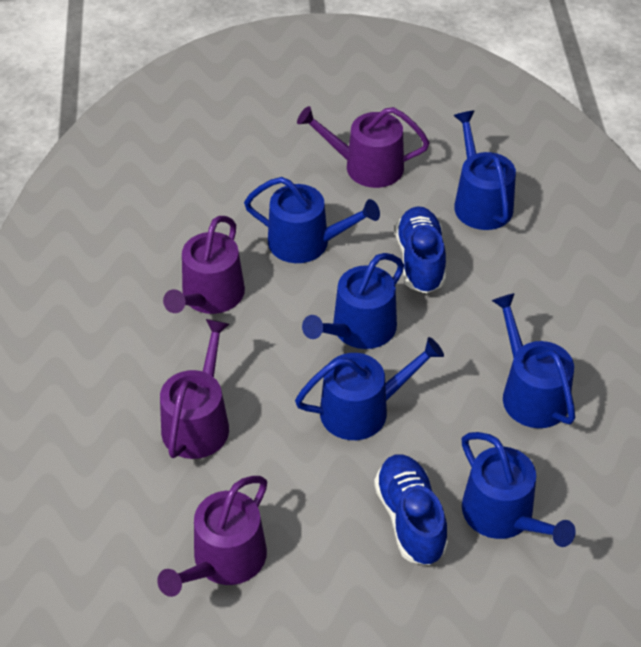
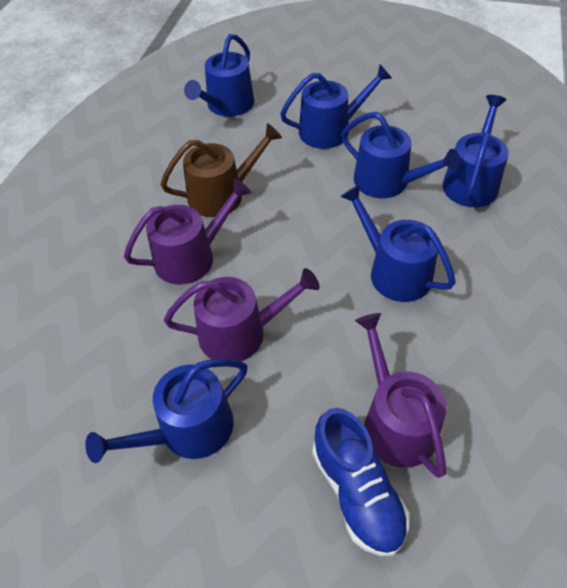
blue shoe: [374,454,448,565] [395,206,446,293] = 2 -> [312,408,410,556] = 1
brown watering can: none = 0 -> [160,123,282,217] = 1
purple watering can: [157,476,267,597] [160,319,229,459] [163,216,245,314] [297,106,429,188] = 4 -> [124,178,252,284] [164,268,320,361] [355,313,447,478] = 3

